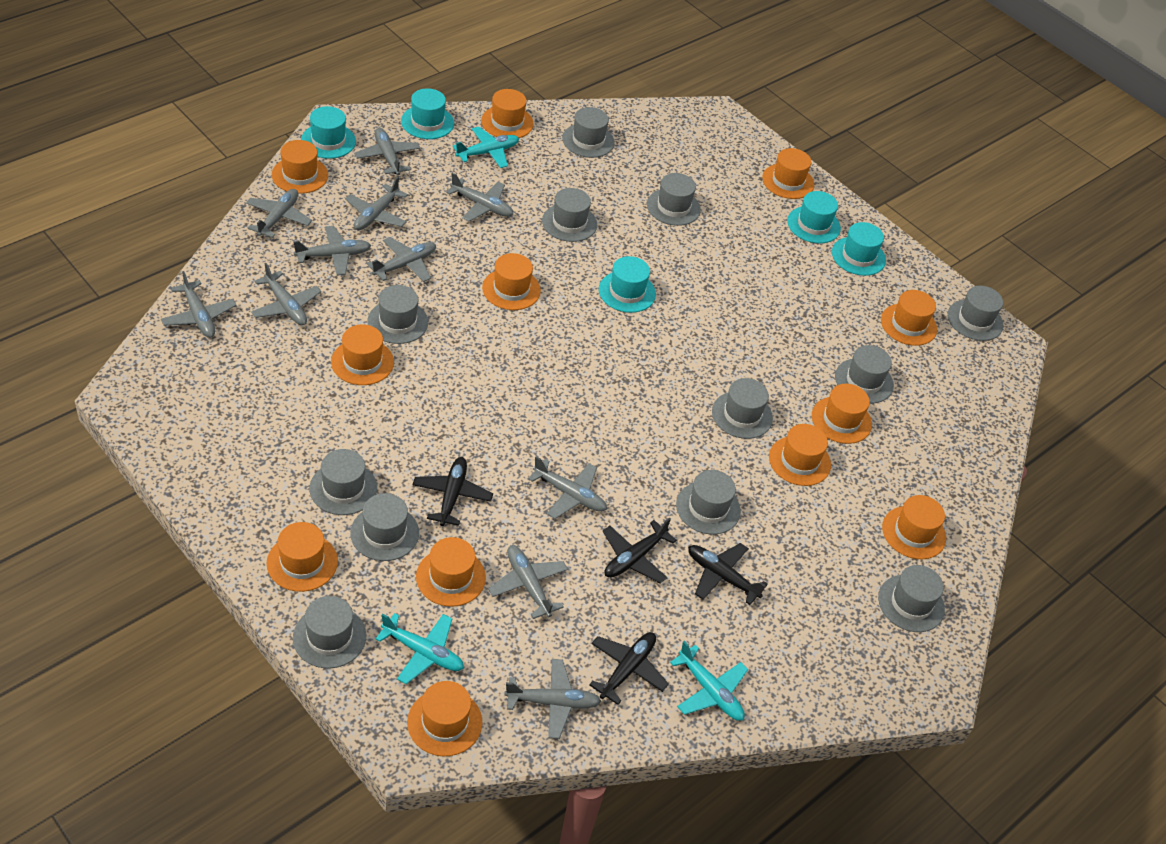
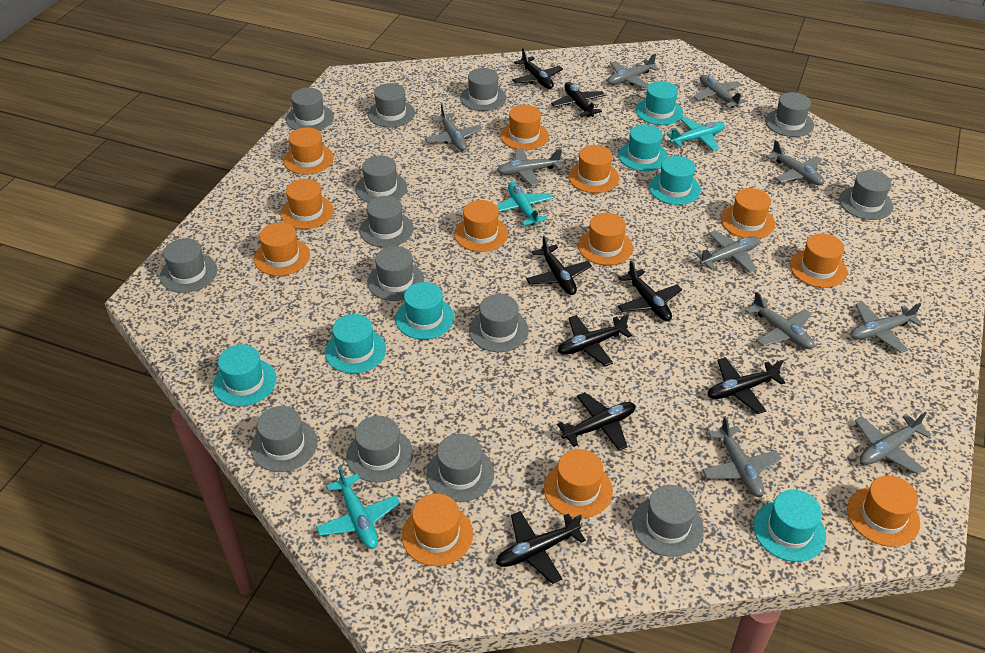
black plane: [413,457,493,526] [589,632,669,705] [603,518,677,583] [688,543,768,605] = 4 -> [496,511,586,584] [512,48,563,89] [526,236,592,295] [551,82,605,117] [557,392,636,451] [558,314,632,366] [618,261,682,321] [707,357,785,414] = 8
grey hat: [293,596,366,668] [310,449,377,515] [350,493,419,561] [367,285,428,344] [542,188,597,242] [562,107,615,158] [647,173,701,226] [676,470,741,535] [712,378,773,439] [835,345,894,404] [878,565,945,632] [948,286,1004,341] = 12 -> [160,238,217,293] [251,406,318,472] [286,88,334,131] [346,416,413,483] [355,155,407,203] [360,196,414,247] [367,246,424,301] [368,83,415,127] [426,434,494,502] [460,68,506,111] [469,294,529,352] [632,485,704,557] [765,92,814,137] [839,170,893,220] = 14
grey plane: [161,271,237,338] [246,189,312,238] [251,263,321,325] [293,226,371,276] [345,177,408,230] [354,128,420,175] [367,237,436,282] [446,173,513,222] [488,545,568,619] [504,659,601,739] [528,456,607,519] = 11 -> [425,104,482,151] [497,148,562,186] [607,53,660,89] [693,75,746,108] [695,230,760,273] [702,416,782,497] [746,291,815,349] [766,140,824,186] [851,302,923,353] [855,412,932,475] = 10
turquoise hat: [301,106,356,159] [401,88,454,139] [599,256,656,313] [787,191,841,243] [832,222,886,276] = 5 -> [213,344,276,406] [325,314,386,374] [395,282,454,340] [618,124,668,171] [636,81,683,125] [649,156,701,205] [753,490,826,562] = 7

